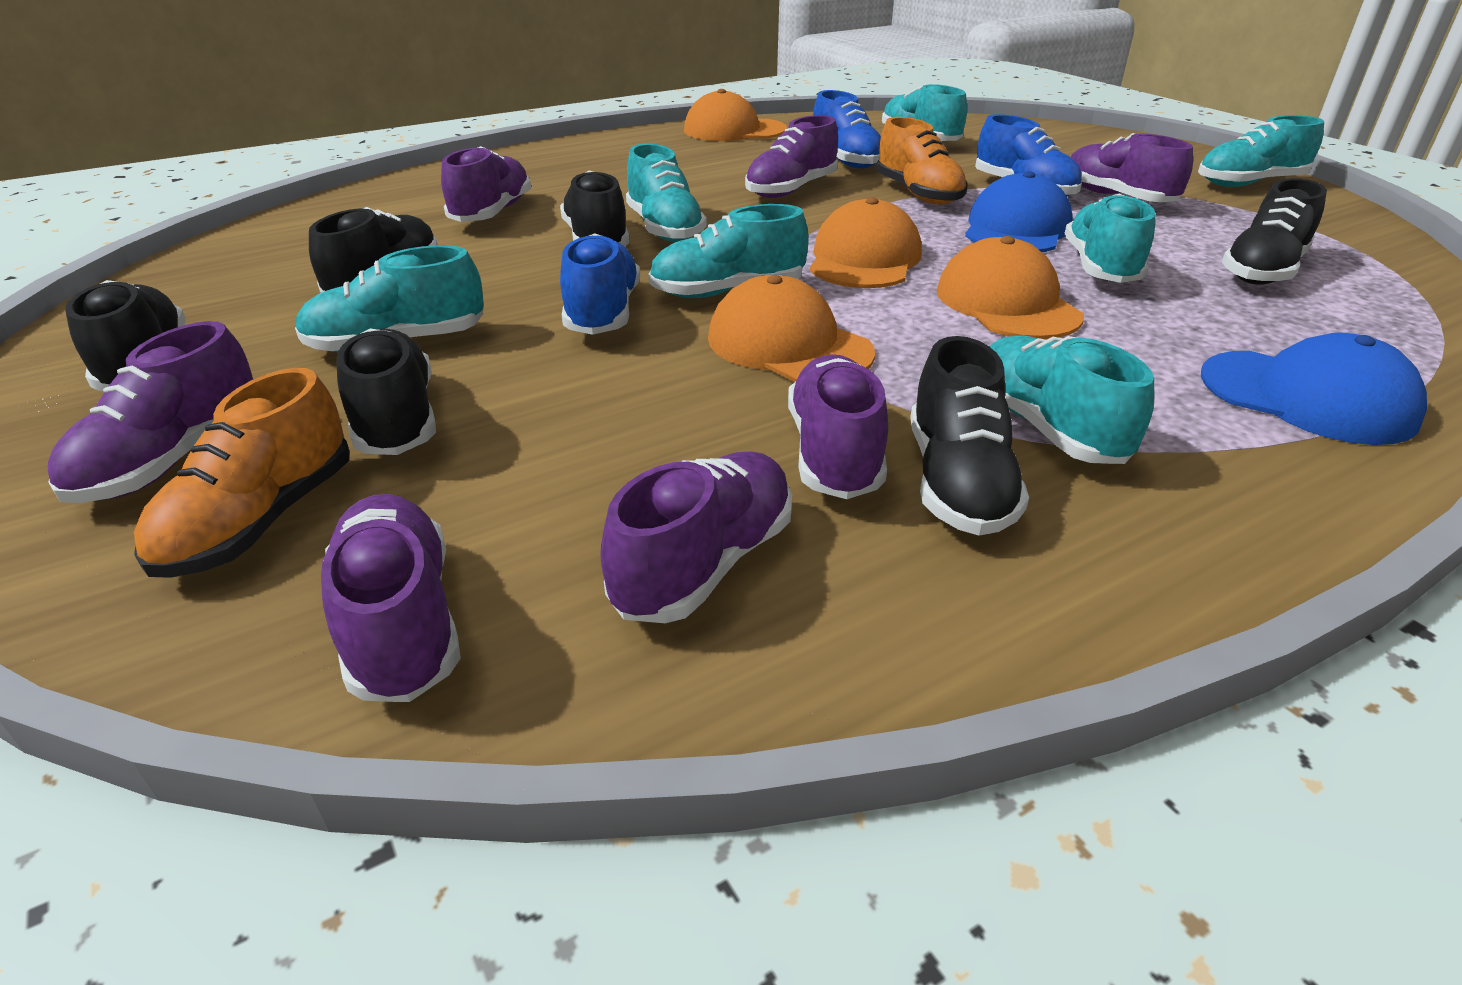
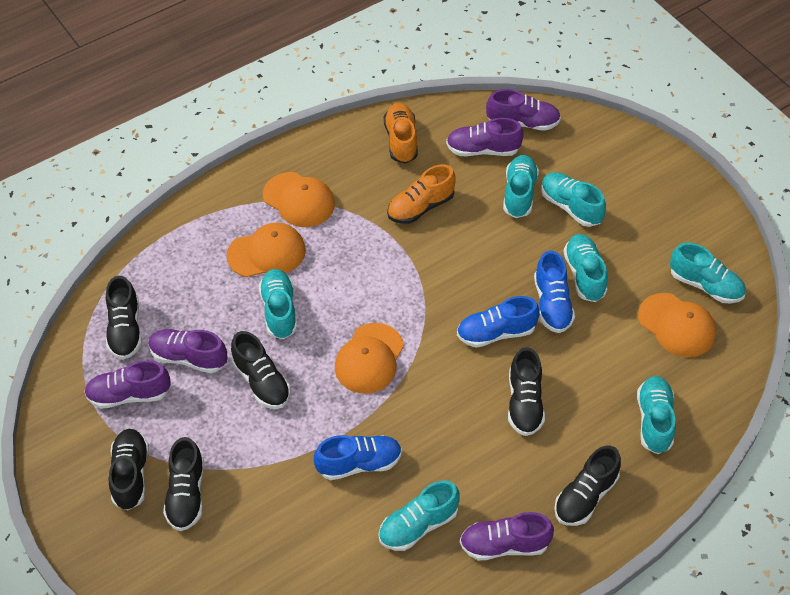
blue cap: [965,171,1073,252] [1201,333,1427,445] = 2 -> none = 0
purple shoe: [48,321,253,503] [321,494,461,702] [441,146,531,222] [600,451,792,623] [745,115,838,198] [788,354,888,499] [1071,133,1193,202] = 7 -> [84,360,171,409] [148,329,227,373] [446,118,524,157] [460,512,554,560] [486,89,561,131] = 5

